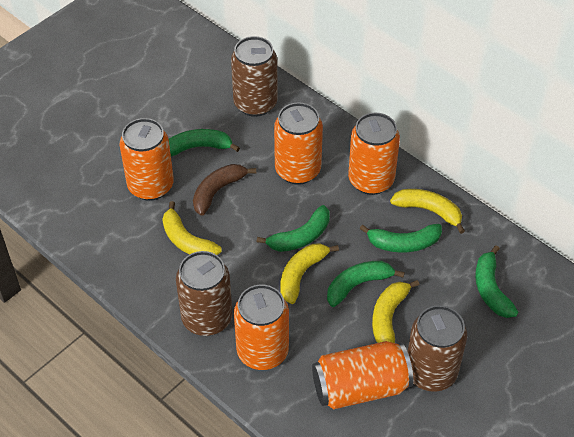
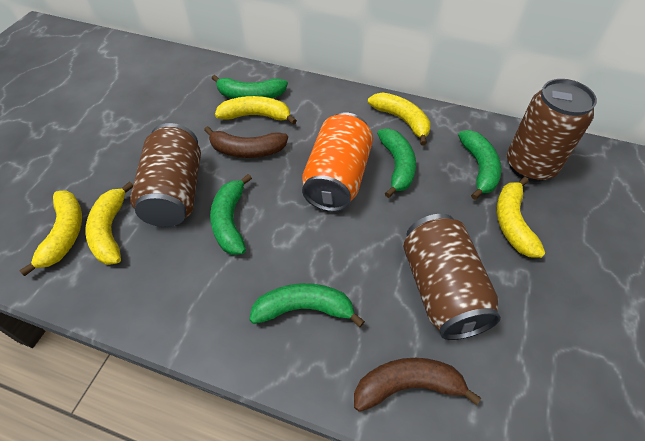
brown banana: [193,164,256,216] = 1 -> [204,126,288,158] [354,358,481,412] = 2
orange can: [120,118,174,201] [234,284,289,370] [274,102,323,185] [312,341,413,409] [348,112,400,195] = 5 -> [302,113,373,212] = 1
yellow banana: [162,201,222,255] [281,243,339,304] [372,280,419,343] [390,189,465,234] = 4 -> [19,190,82,276] [85,182,133,265] [215,96,297,125] [368,92,431,145] [496,177,545,258] = 5

